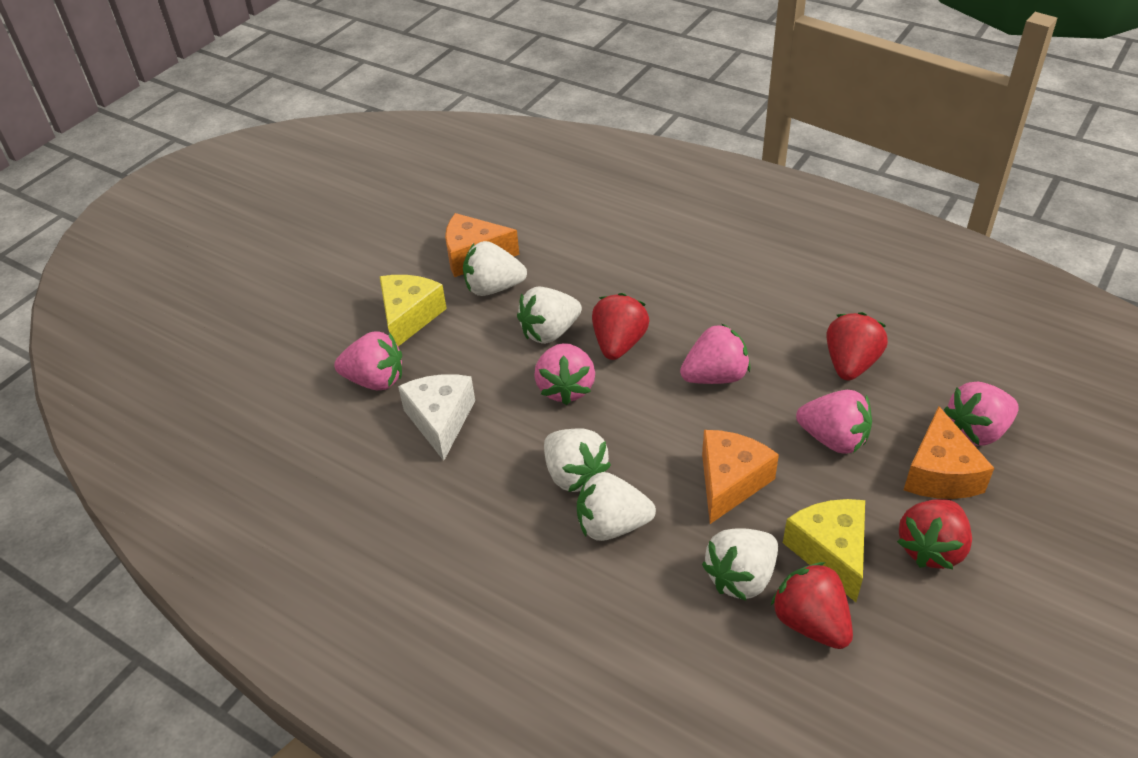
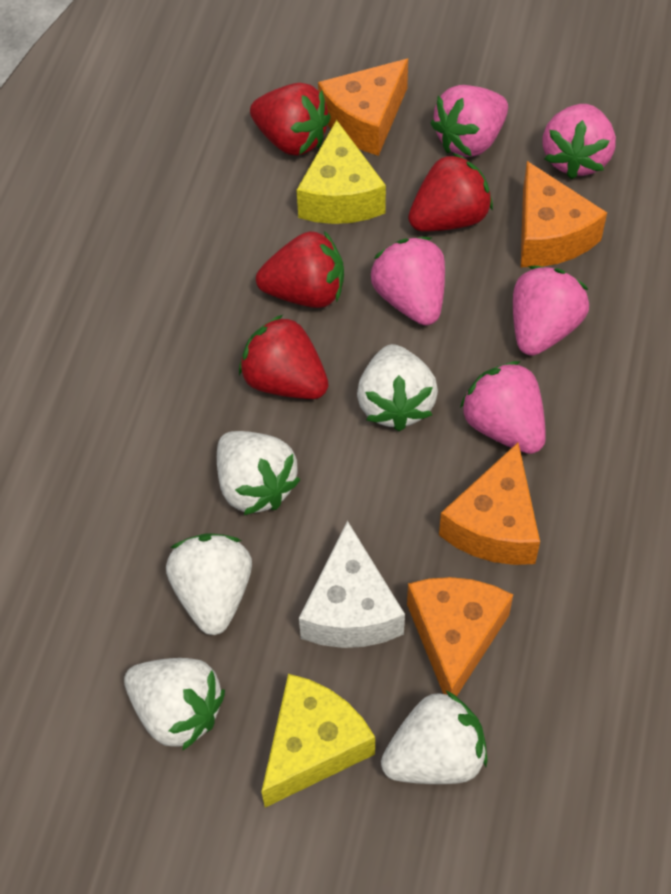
orange cheese: [445,213,519,277] [702,430,779,524] [904,407,994,499] = 3 -> [318,59,408,156] [407,577,513,696] [439,443,540,565] [521,161,607,267] = 4

